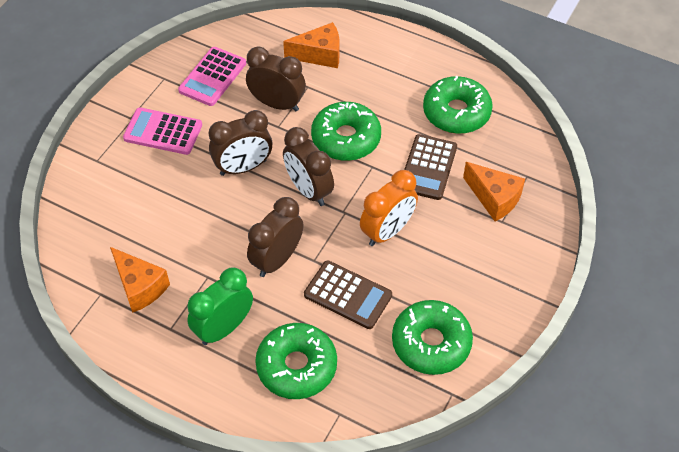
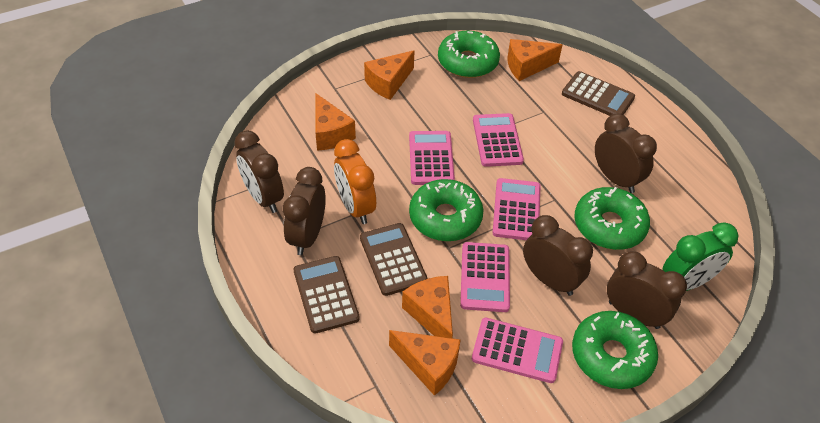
brown calculator: [304,260,392,329] [404,134,457,200] = 2 -> [293,256,360,334] [360,223,428,296] [562,71,635,116] = 3
brown clock: [209,110,272,176] [246,47,306,111] [247,197,304,277] [283,127,334,206] = 4 -> [234,130,284,213] [282,167,326,255] [523,215,593,296] [595,113,657,193] [607,251,687,329] = 5
orange cheese: [110,247,170,313] [283,22,339,68] [463,162,525,221] = 3 -> [315,93,356,151] [364,50,414,100] [389,330,461,396] [402,276,453,338] [508,39,562,81] = 5
pink calculator: [123,107,202,155] [178,47,246,106] = 2 -> [409,131,455,185] [460,242,510,312] [472,318,563,383] [473,113,524,167] [493,178,540,240] = 5

